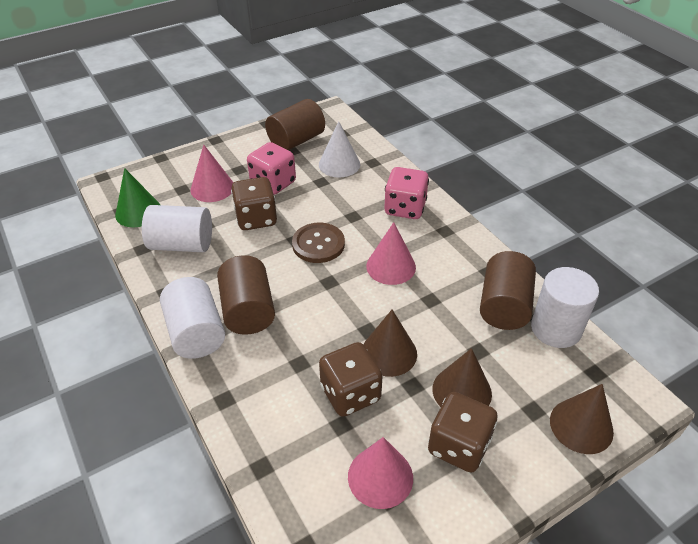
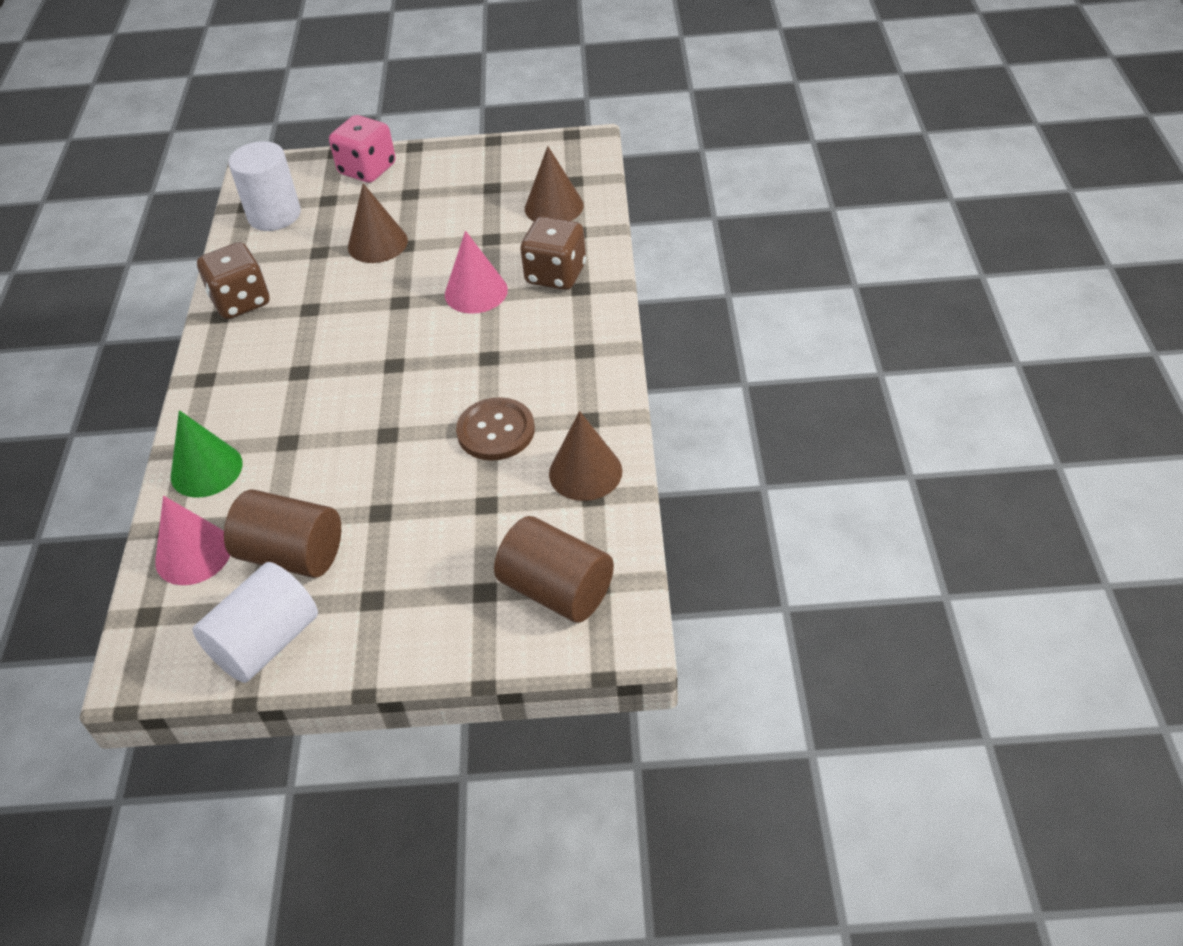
brown cylinder: [217,255,275,335] [265,99,325,150] [480,251,536,330] = 3 -> [224,489,341,578] [494,516,614,623] = 2
brown dice: [231,177,277,230] [319,342,383,417] [428,392,498,473] = 3 -> [197,242,270,319] [520,217,586,290] = 2
pink cone: [191,145,233,202] [348,437,413,509] [366,222,416,285] = 3 -> [155,496,230,585] [445,231,508,314] = 2
pink dice: [247,142,296,195] [384,167,429,219] = 2 -> [329,115,396,183] = 1
white cone: [319,121,360,178] = 1 -> none = 0
white cylinder: [142,205,212,252] [160,277,225,359] [531,267,599,348] = 3 -> [192,562,318,683] [229,141,301,231] = 2

